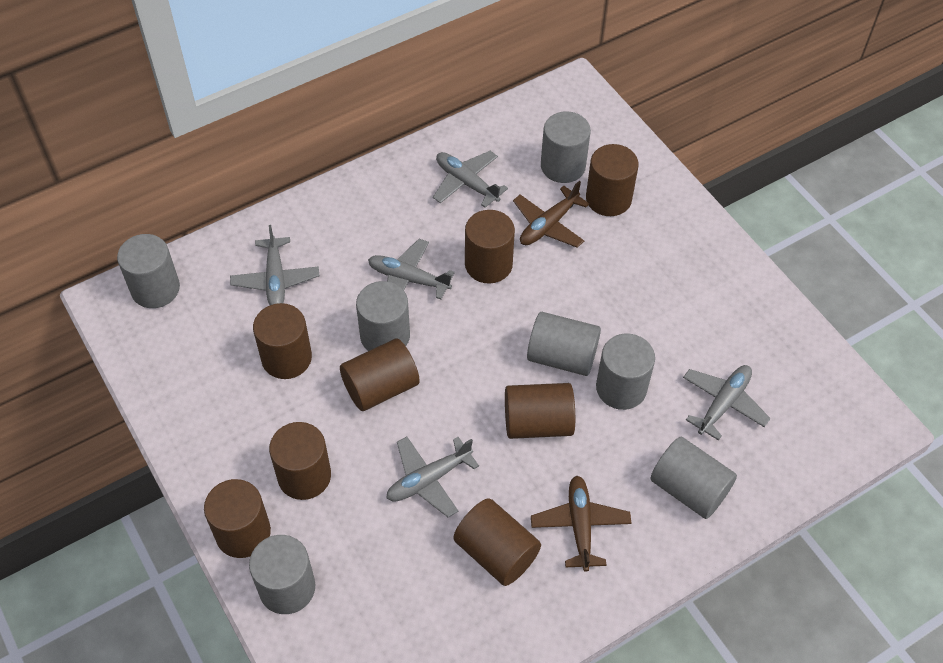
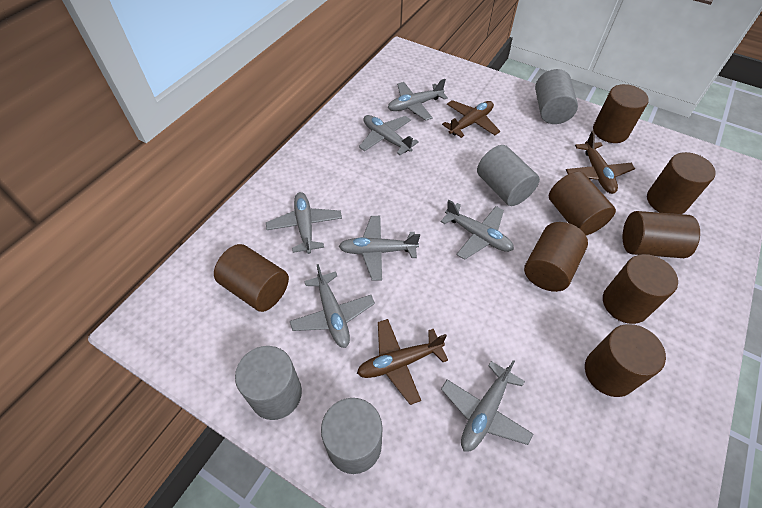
brown plane: [513,181,589,248] [531,476,632,572] = 2 -> [357,319,448,405] [442,100,500,138] [566,131,635,194] = 3
grey cylinder: [117,234,180,308] [249,535,315,614] [356,281,410,351] [527,312,601,376] [541,111,591,183] [596,334,655,410] [650,437,737,519] = 7 -> [235,346,302,420] [321,398,382,474] [477,145,540,206] [535,69,578,124] = 4
grey plane: [230,225,319,305] [368,239,455,299] [386,436,479,517] [433,151,508,208] [683,365,771,441] = 5 -> [266,192,342,254] [290,264,375,348] [339,216,420,281] [359,115,419,155] [388,79,448,121] [441,200,514,260] [441,360,533,452] = 7

